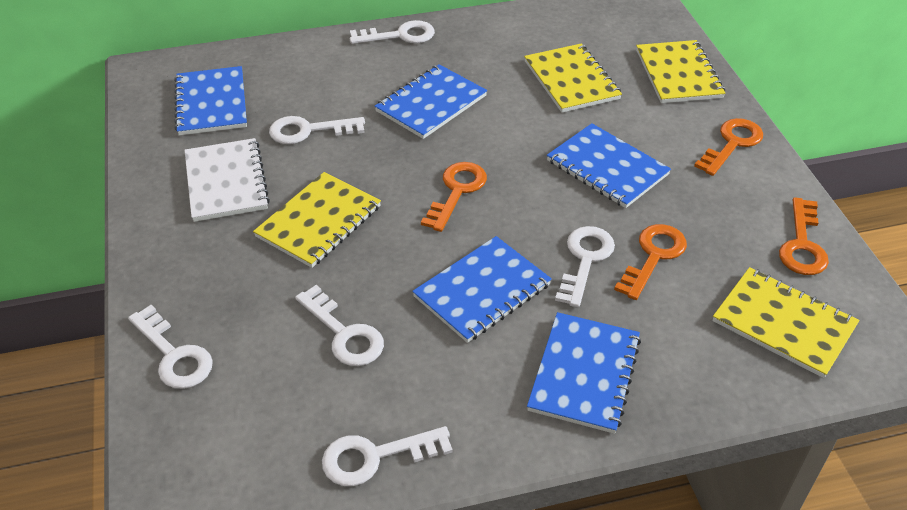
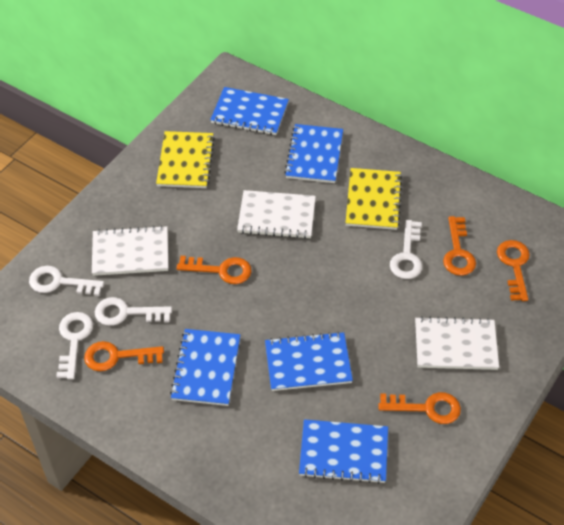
orange key: [421,162,487,232] [614,224,687,300] [694,118,763,176] [779,197,829,275] = 4 -> [84,341,164,371] [177,256,252,284] [378,392,461,424] [443,216,476,276] [497,240,530,301] = 5
white key: [128,305,213,389] [269,116,365,144] [295,285,384,366] [322,426,453,486] [350,20,435,44] [555,226,615,308] = 6 -> [29,266,104,296] [56,312,93,380] [95,297,172,326] [390,220,422,279] = 4
white notebook: [184,138,270,222] = 1 -> [92,225,168,276] [237,190,316,239] [415,316,499,370] = 3
yellow notebook: [253,172,381,268] [524,43,622,113] [636,40,726,103] [713,267,859,378] = 4 -> [156,131,215,188] [346,168,402,230] = 2

